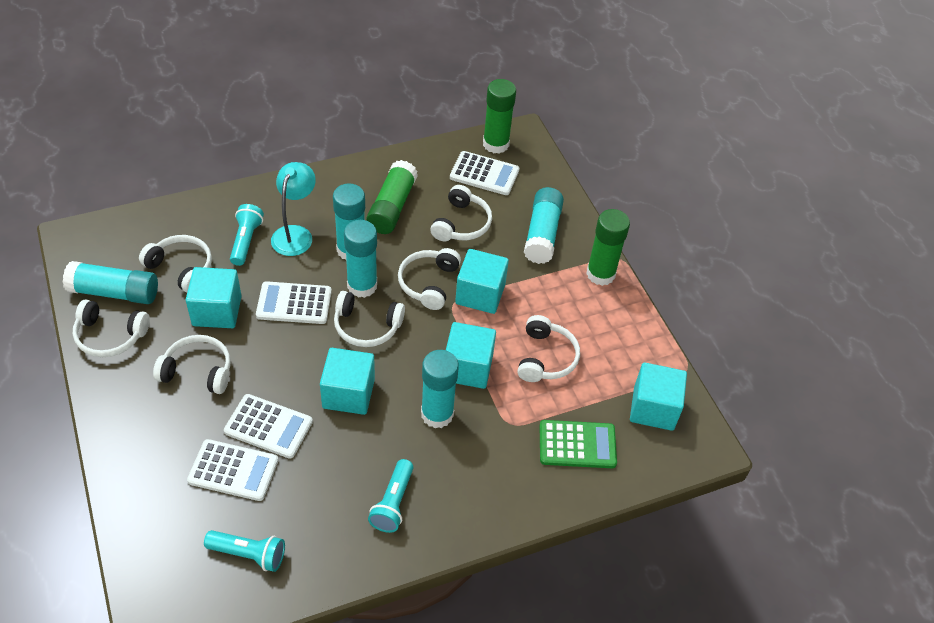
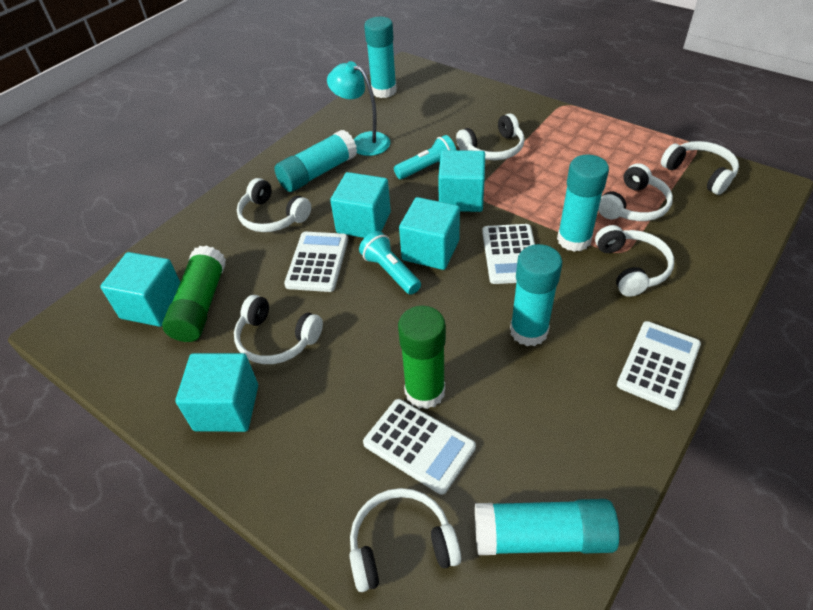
green calculator: [540,420,617,468] = 1 -> none = 0
green glue stick: [366,160,418,234] [483,79,516,154] [586,209,630,286] = 3 -> [162,246,226,342] [398,306,446,409] = 2
turquoise flashlight: [204,530,285,572] [230,204,264,266] [368,459,413,533] = 3 -> [359,231,421,295] [394,135,456,179] = 2

